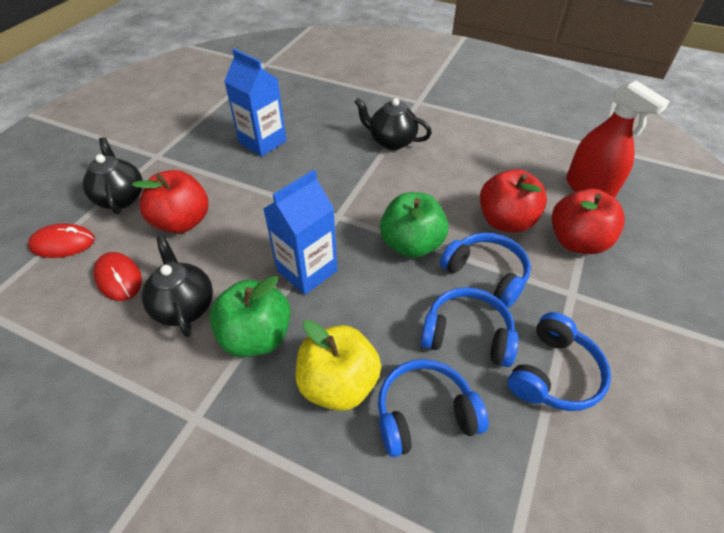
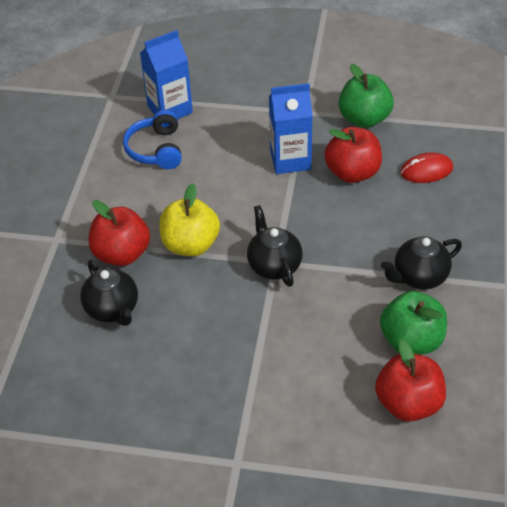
blue headphones: [378,359,489,457] [421,287,519,367] [440,233,531,308] [508,312,611,411] = 4 -> [123,110,182,169] = 1
red mouse: [28,223,95,258] [93,252,142,301] = 2 -> [400,153,453,183] = 1
red spray bottle: [566,81,670,198] = 1 -> none = 0

